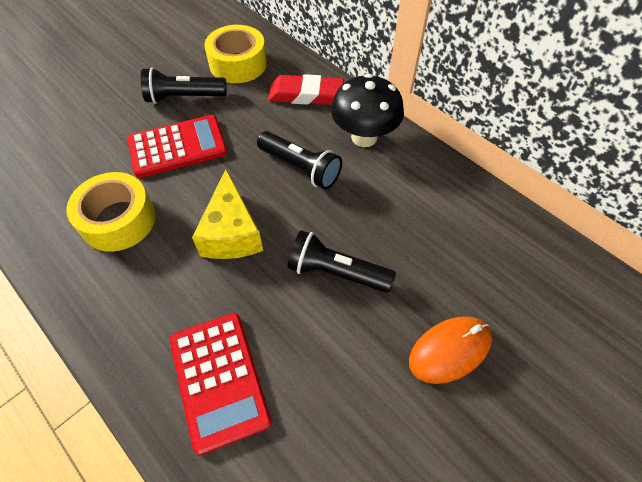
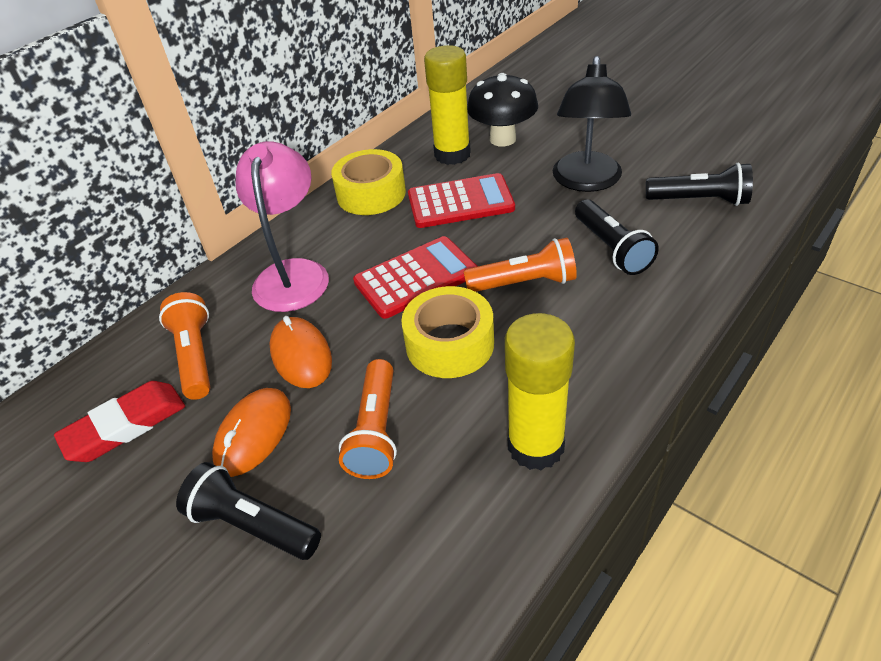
black lamp: none = 0 -> [552,56,631,192] = 1
orange flashlight: none = 0 -> [159,292,210,400] [339,359,397,479] [463,238,577,292] = 3
orange mouse: [409,316,492,384] = 1 -> [212,388,291,477] [270,316,332,388] = 2
pink lamp: none = 0 -> [235,141,329,312] = 1
yellow cheese: [192,169,263,259] = 1 -> none = 0
yellow glue stick: none = 0 -> [424,45,471,165] [505,313,575,470] = 2

